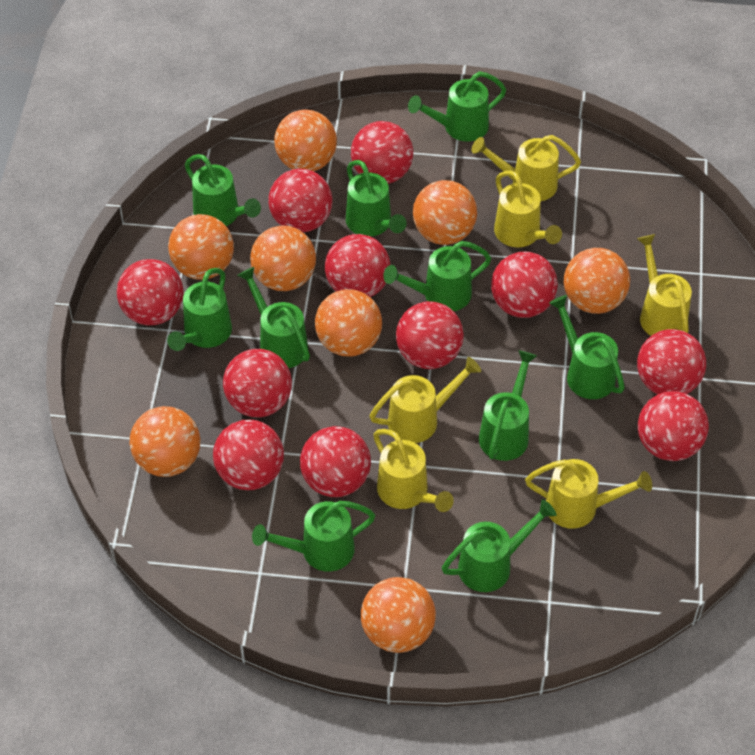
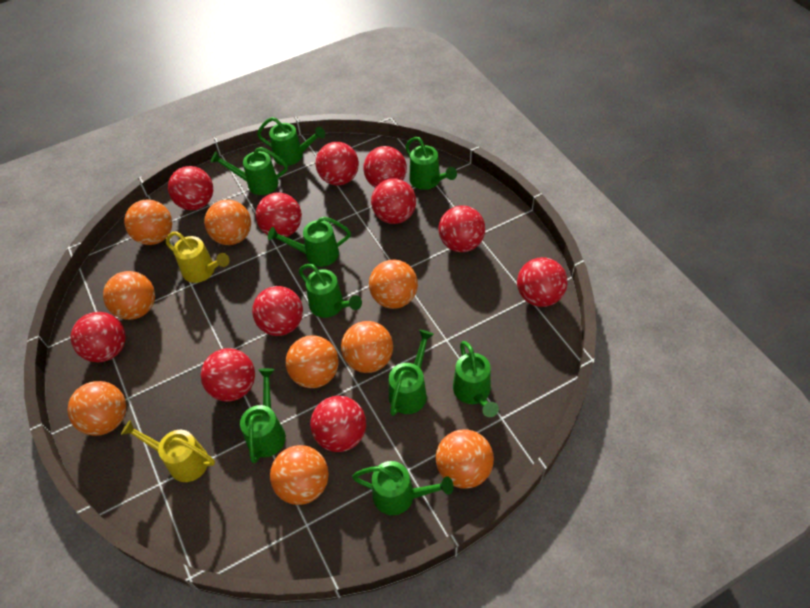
green watering can: [167,268,232,351] [185,154,261,226] [237,267,310,368] [252,501,375,572] [346,160,407,237] [383,241,491,311] [408,71,506,142] [442,499,557,592] [479,350,537,461] [549,295,625,399] = 10 -> [211,147,288,195] [240,368,286,463] [257,117,325,166] [268,217,351,267] [299,264,362,318] [352,461,454,515] [389,330,434,416] [405,137,457,190] [453,341,499,417] = 9
orange ball: [130,406,200,477] [168,214,234,280] [250,226,316,291] [274,109,337,171] [315,289,382,357] [361,577,436,653] [413,180,477,245] [564,248,630,314] = 8 -> [67,381,126,436] [103,271,155,320] [124,199,172,245] [204,199,251,245] [270,445,329,505] [286,335,339,388] [341,321,393,373] [369,260,418,309] [436,429,494,489] = 9
yellow watering can: [369,357,481,443] [373,429,454,512] [472,135,581,201] [494,171,562,247] [525,459,652,529] [637,234,692,336] = 6 -> [121,420,215,482] [166,231,229,283] = 2

